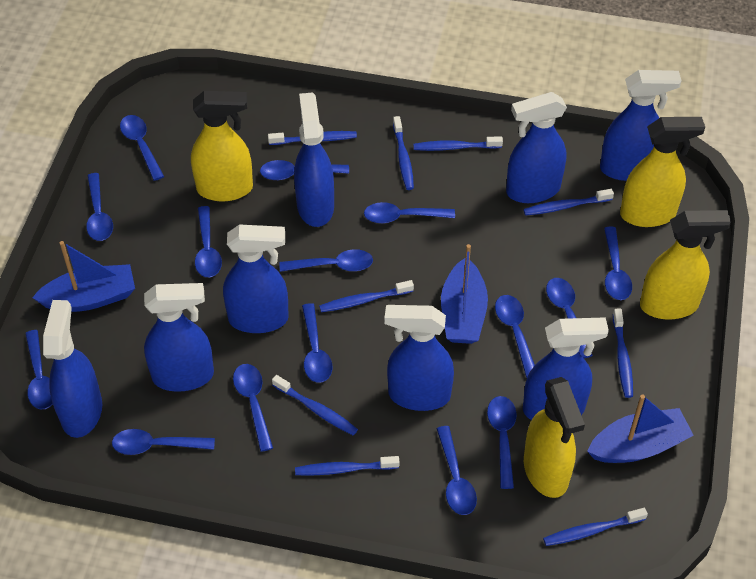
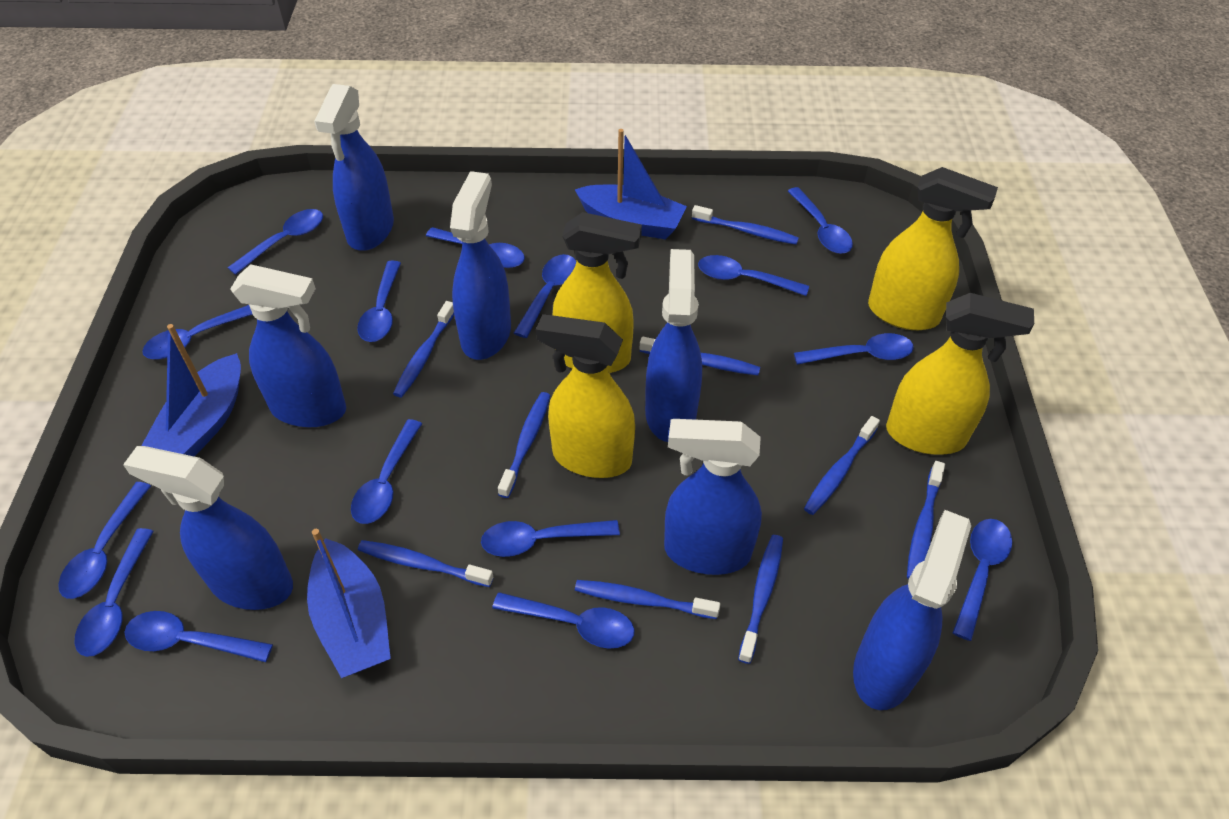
blue spray bottle: [43,300,102,438] [144,283,214,392] [223,224,289,333] [294,92,334,227] [384,305,454,411] [506,92,567,203] [523,317,609,420] [600,70,682,181] = 8 -> [123,446,293,610] [230,264,346,427] [314,84,394,251] [450,171,511,360] [645,249,702,442] [664,419,762,575] [853,510,971,710] = 7

